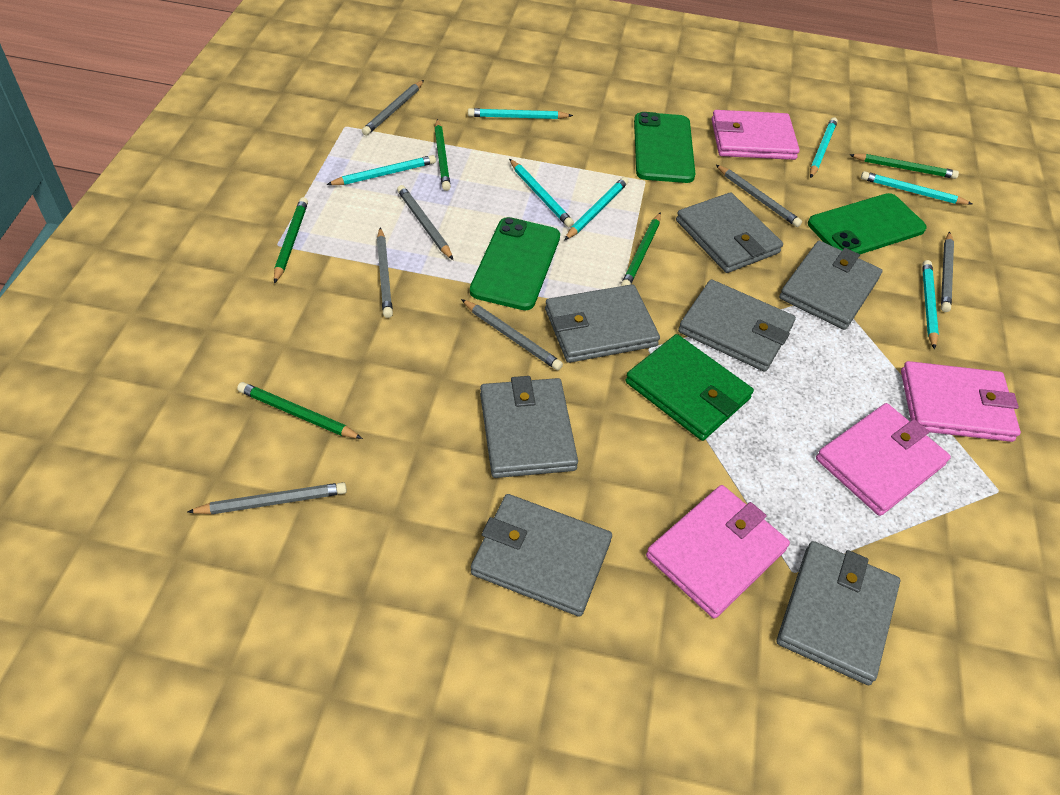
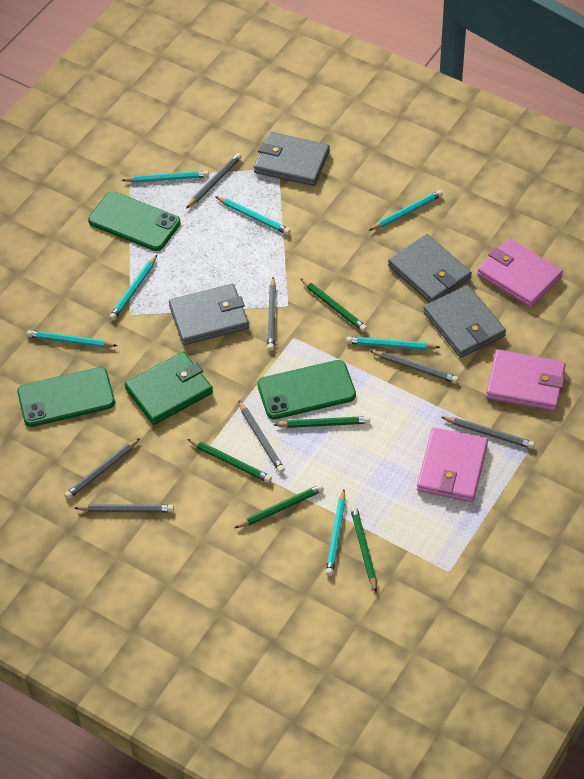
grey wallet: [471,494,612,617] [480,376,578,478] [545,284,660,363] [676,192,783,273] [678,279,796,372] [777,541,900,685] [779,241,882,330] = 7 -> [169,284,249,345] [254,132,330,186] [388,234,472,303] [423,285,506,358] = 4
pink wallet: [646,485,790,619] [712,110,800,160] [816,403,951,516] [901,361,1021,442] = 4 -> [417,427,488,502] [477,238,563,308] [486,350,566,411] = 3

